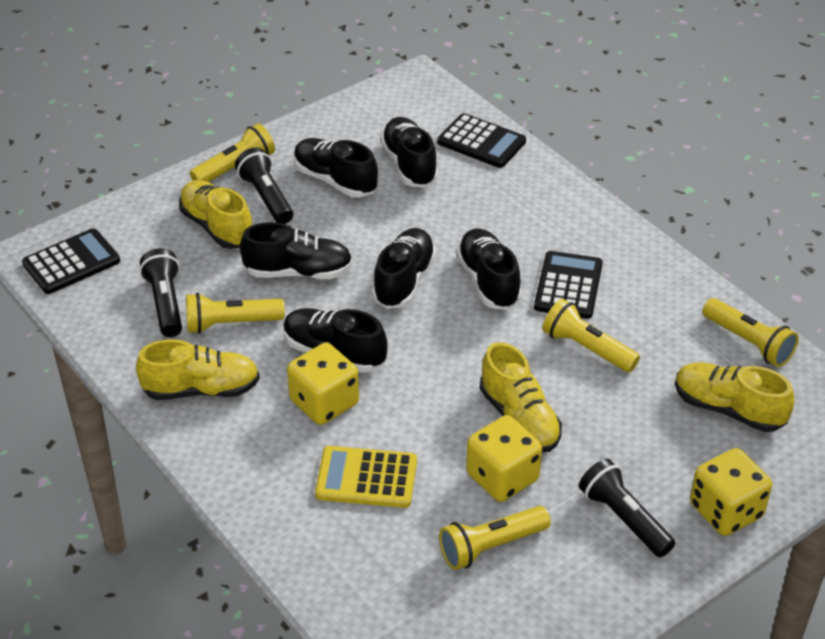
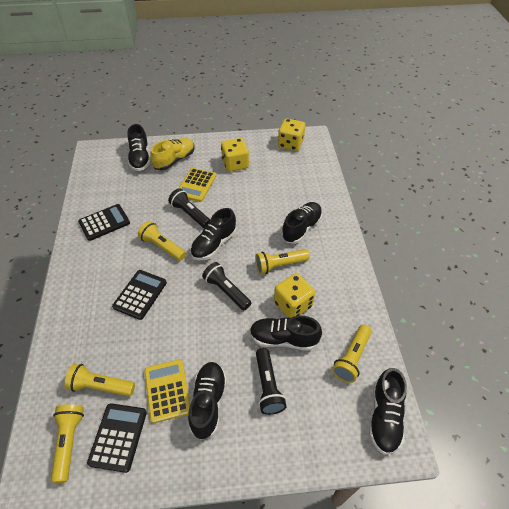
yellow calculator: [315,446,417,508] = 1 -> [144,359,190,423] [178,168,216,202] = 2
yellow shoe: [136,340,260,400] [179,180,252,249] [480,342,562,452] [675,362,794,432] = 4 -> [150,138,194,170] = 1

